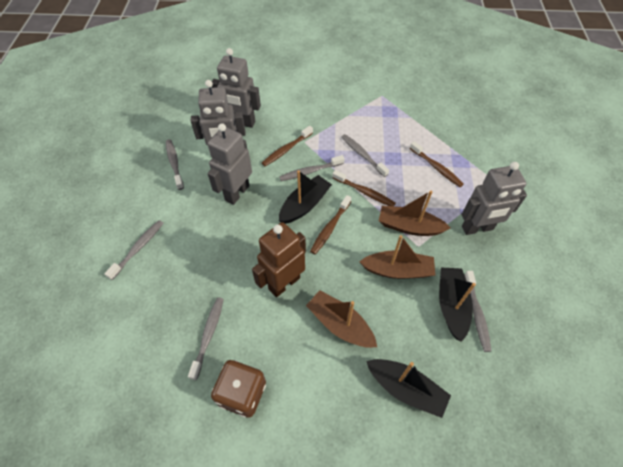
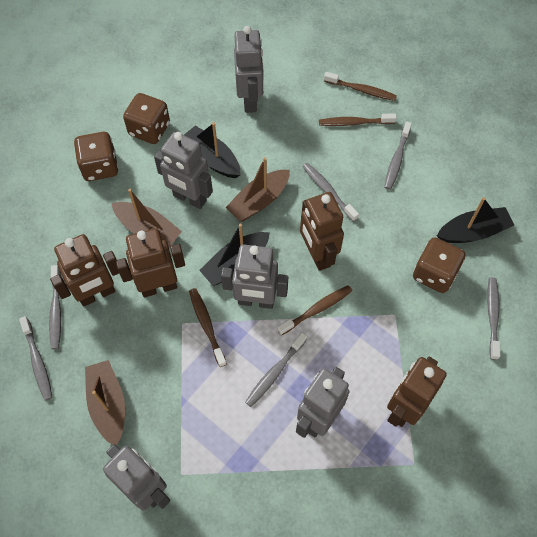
brown dice: [211,360,266,418] = 1 -> [74,132,118,181] [123,93,170,144] [413,237,465,293] = 3
brown robot: [252,222,306,297] = 1 -> [50,234,119,307] [116,228,185,297] [300,192,344,271] [387,357,447,427] = 4
grey robot: [191,80,246,146] [207,123,252,205] [212,48,261,128] [461,162,527,235] = 4 -> [103,444,170,511] [154,132,213,209] [221,244,288,309] [234,26,264,113] [296,367,350,438] = 5

